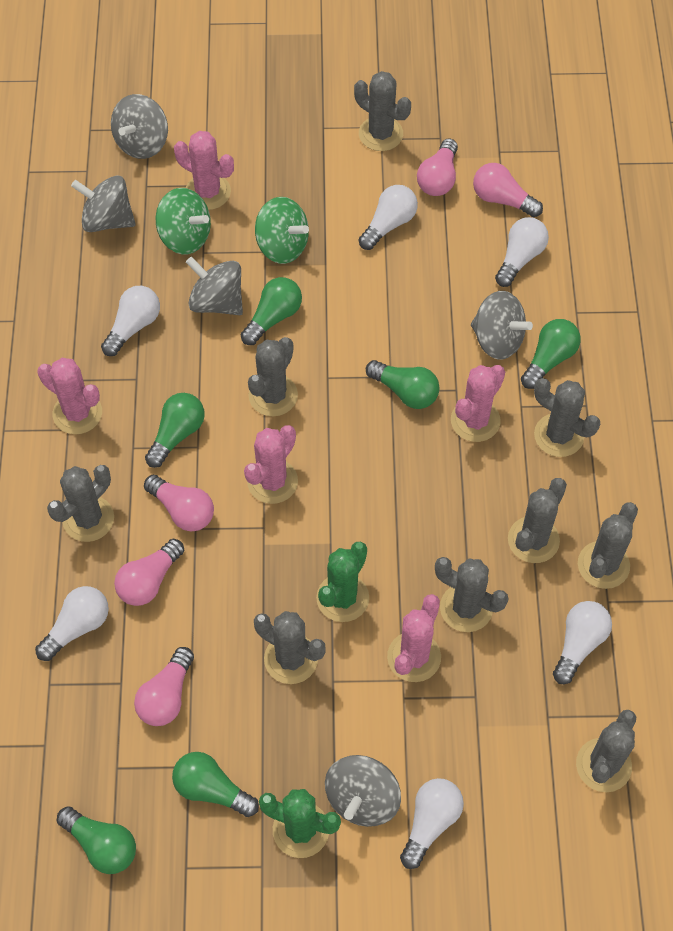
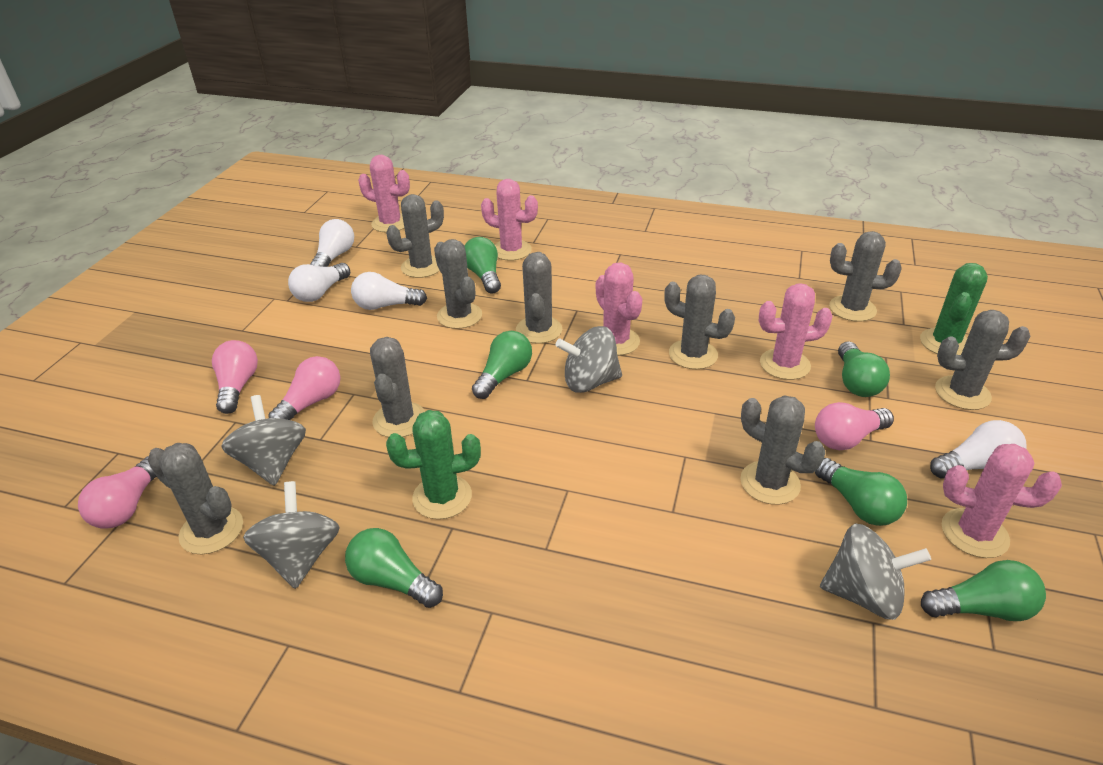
green spinning top: [156,188,211,254] [255,197,309,264] = 2 -> none = 0
grey spinning top: [71,175,136,232] [111,94,168,159] [186,257,243,315] [325,755,401,827] [471,291,533,360] = 5 -> [221,395,306,486] [243,481,340,589] [555,326,622,393] [820,524,931,620] = 4
pink light bulb: [114,539,184,606] [134,647,194,726] [144,475,214,532] [417,138,458,196] [473,163,543,217] = 5 -> [78,456,157,529] [212,340,258,414] [268,356,340,420] [815,402,894,450] = 4
white light bulb: [35,586,109,661] [101,286,160,356] [358,185,418,250] [400,778,464,869] [495,217,549,287] [553,601,612,684] = 6 -> [288,263,350,302] [310,219,354,267] [351,272,427,310] [930,420,1026,478] = 4

